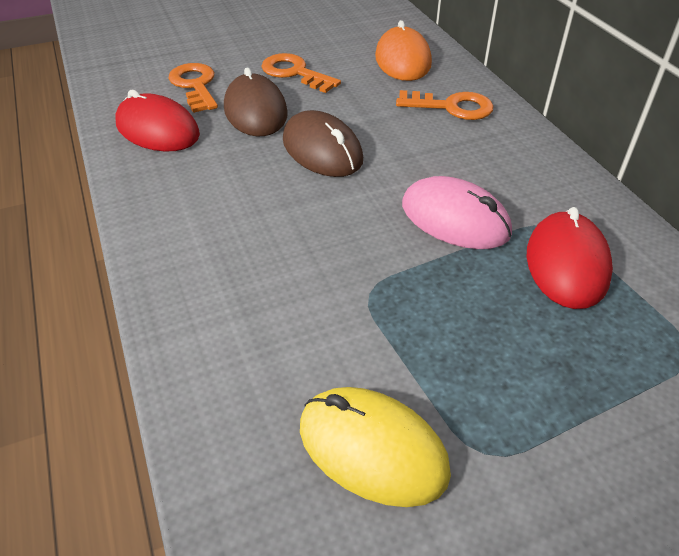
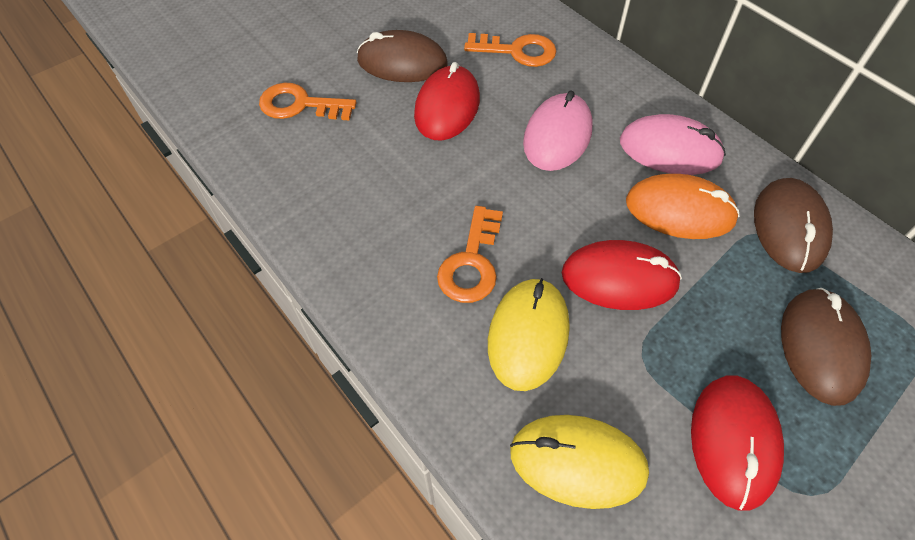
brown mouse: [224,67,288,137] [283,110,363,177] = 2 -> [357,30,448,82] [754,178,833,273] [781,288,872,406] = 3
pink mouse: [402,176,512,249] = 1 -> [523,91,593,171] [620,114,726,175] = 2
red mouse: [115,90,200,152] [527,207,613,309] = 2 -> [414,62,480,141] [562,240,682,310] [691,375,784,511] = 3
yellow mouse: [300,387,451,507] = 1 -> [488,278,569,391] [510,415,649,509] = 2

